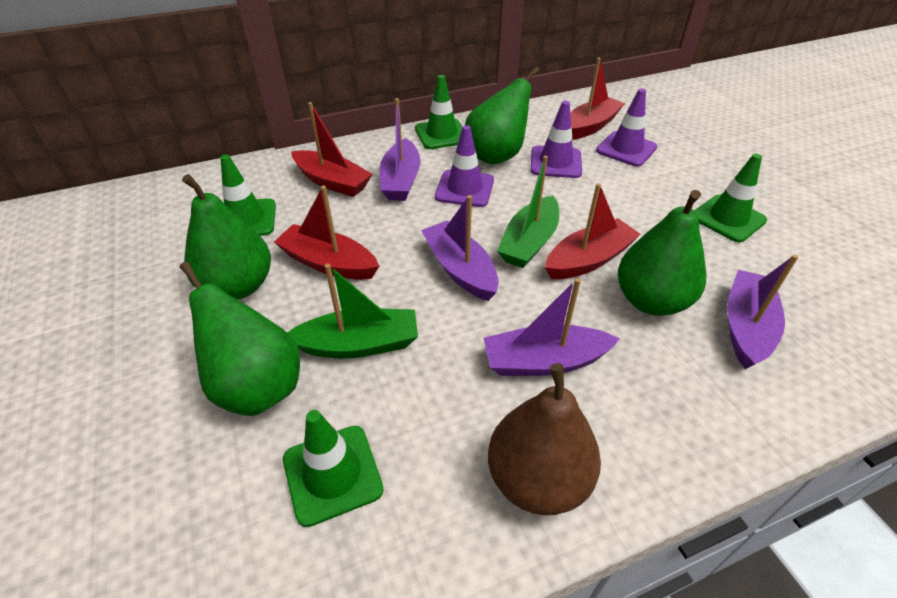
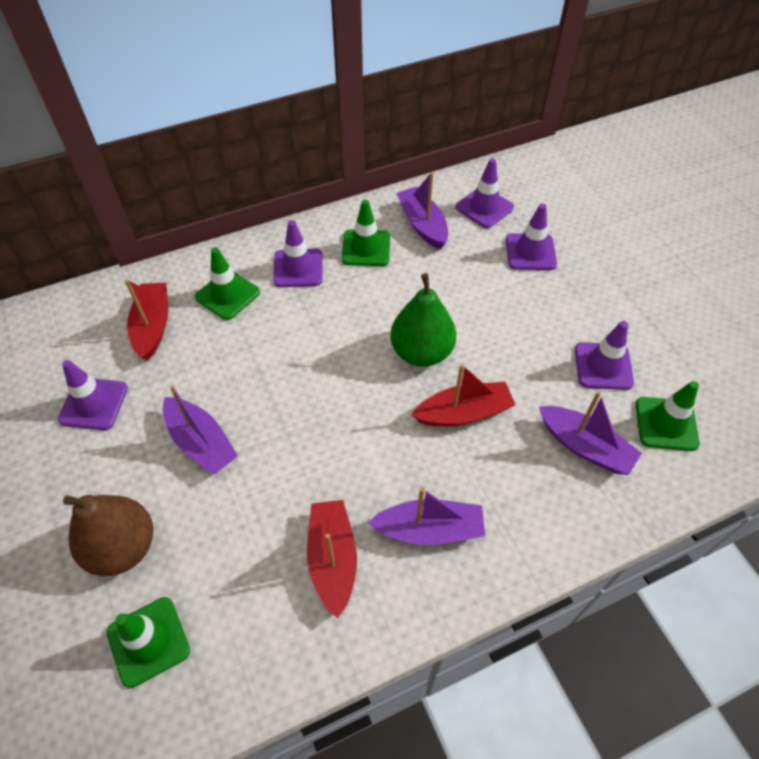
green boat: [287,264,418,358] [497,156,559,268] = 2 -> none = 0
green pear: [180,262,300,416] [182,174,271,300] [465,67,540,165] [618,190,706,316] = 4 -> [390,273,456,367] = 1
purple traffic cone: [435,125,494,207] [531,101,582,178] [596,88,657,167] = 3 -> [58,360,128,430] [273,220,323,287] [456,158,514,228] [506,204,557,270] [575,321,634,390] = 5
red boat: [274,185,379,280] [291,102,372,197] [545,183,641,279] [570,57,625,140] = 4 -> [125,279,168,361] [307,500,357,619] [411,364,515,426] = 3

